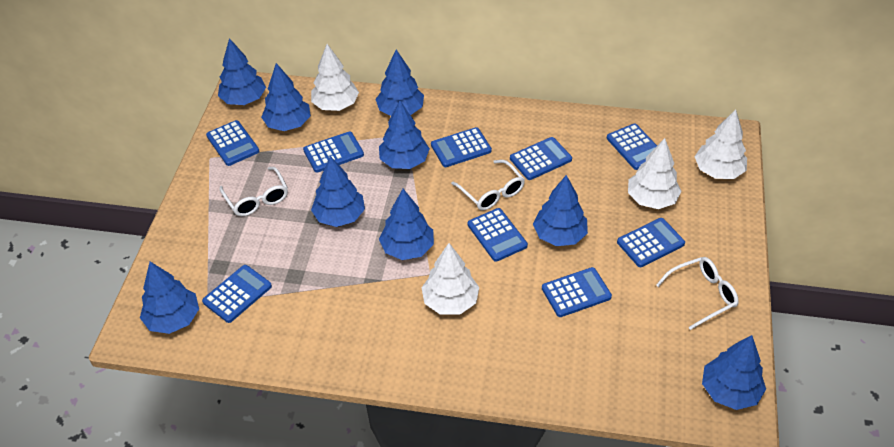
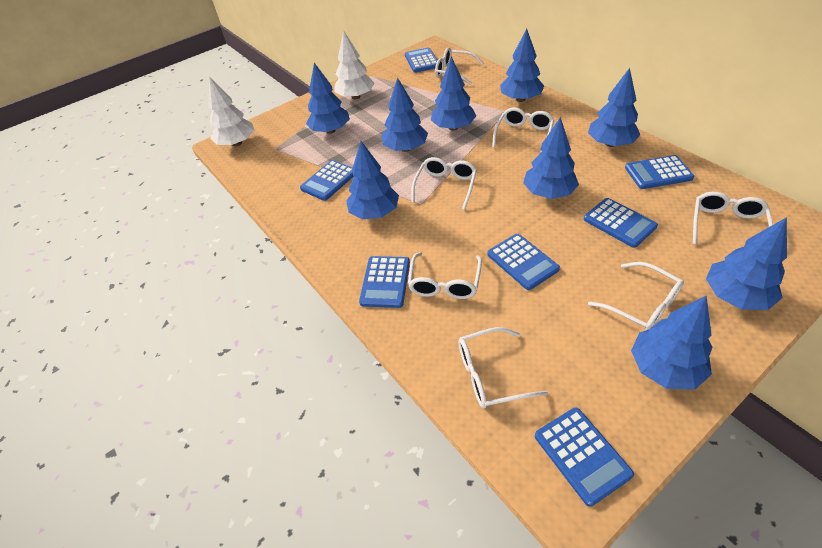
blue calculator: [202,265,272,323] [206,120,259,166] [303,131,364,172] [431,127,492,167] [468,208,528,262] [510,137,572,180] [542,267,612,317] [607,124,657,170] [617,218,685,267] = 9 -> [300,160,354,201] [359,256,410,308] [405,47,438,73] [488,234,560,290] [535,407,634,507] [584,198,658,248] [625,155,694,189] = 7
white glasses: [220,167,288,216] [451,160,525,211] [656,257,739,330] = 3 -> [408,252,482,299] [411,157,477,210] [435,48,484,85] [459,327,548,408] [492,108,554,153] [588,262,684,331] [693,192,773,244] = 7
white tree: [311,44,359,111] [421,243,479,314] [628,138,682,209] [694,110,747,179] = 4 -> [208,77,255,146] [334,30,374,99] = 2

